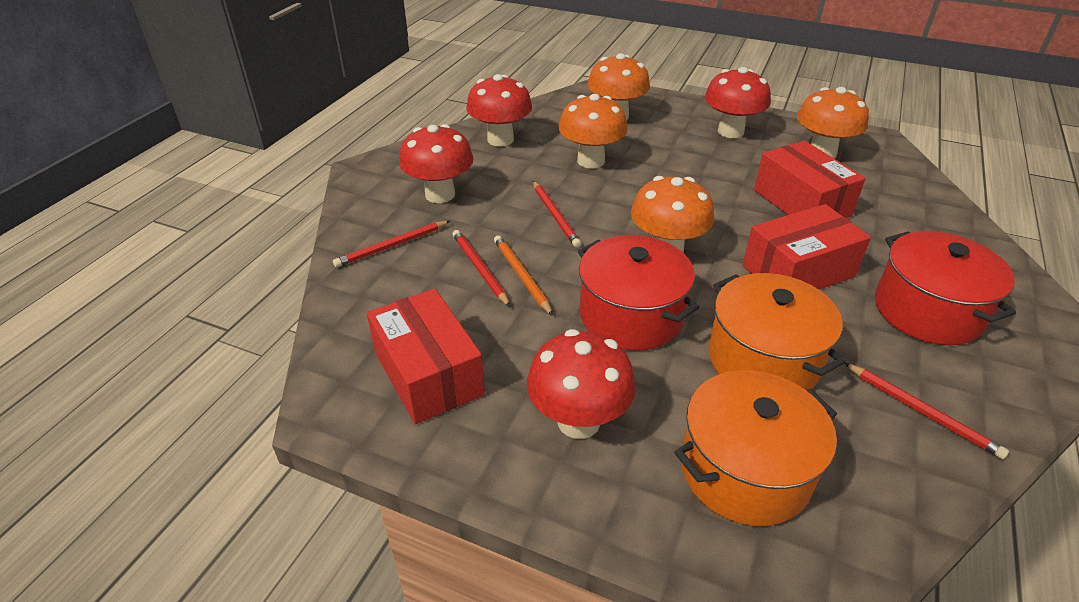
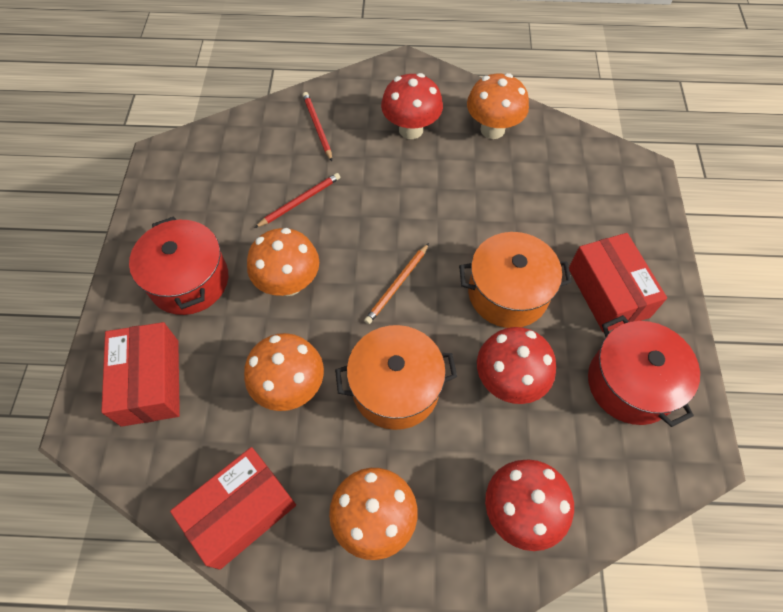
red mushroom: [399,124,474,203] [466,74,532,147] [527,329,636,439] [705,67,771,138] = 4 -> [381,73,443,139] [477,327,556,404] [485,459,574,551] = 3
red pencil: [333,221,450,267] [452,230,510,307] [533,181,581,247] [845,363,1009,459] = 4 -> [255,173,340,228] [302,92,332,161] = 2

